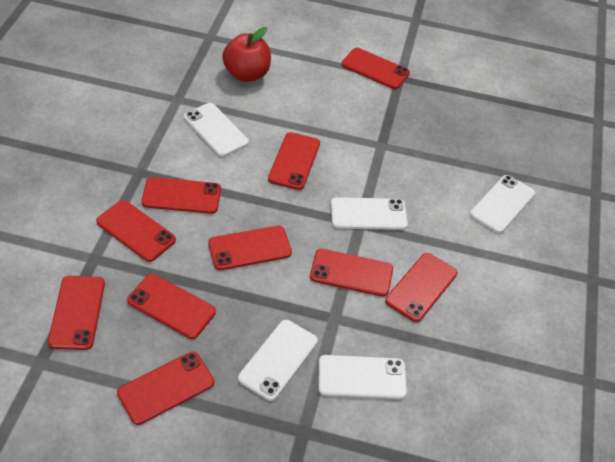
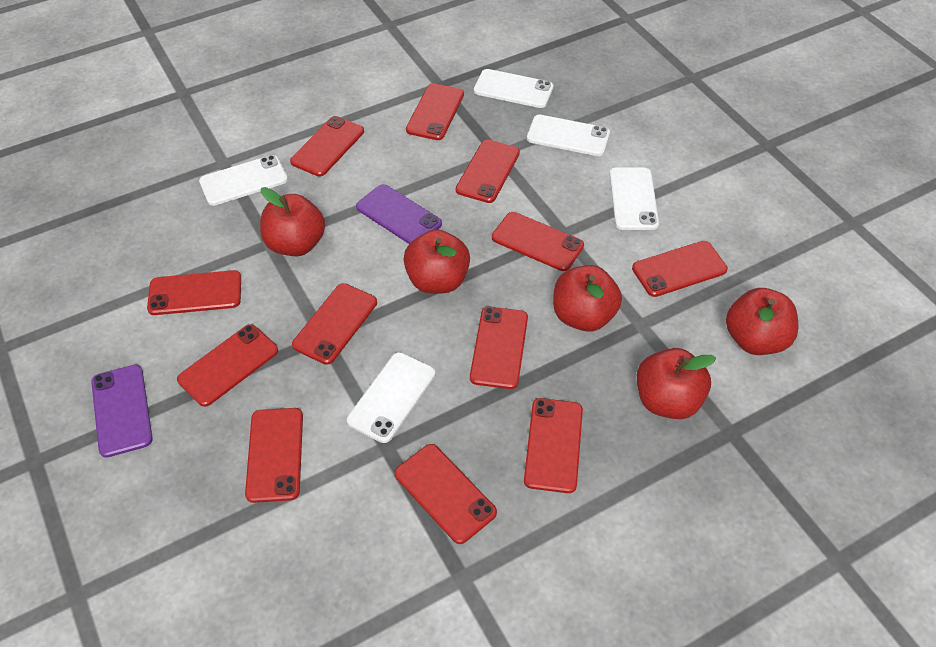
purple phone: none = 0 -> [91,365,153,458] [356,184,442,244] = 2
red apple: [222,27,271,82] = 1 -> [260,187,325,256] [403,229,470,294] [553,265,622,332] [637,348,716,419] [726,288,798,355] = 5
red phone: [48,276,105,350] [96,200,176,262] [117,352,214,425] [127,274,216,339] [142,177,221,214] [208,226,292,270] [268,132,320,190] [310,249,393,297] [341,48,410,89] [385,253,457,322] = 10 -> [147,270,241,315] [177,324,278,407] [245,408,303,503] [290,116,364,176] [292,283,377,365] [395,444,497,544] [406,83,464,140] [456,140,520,203] [470,307,528,389] [492,212,584,271] [524,398,583,493] [632,241,728,297] = 12

